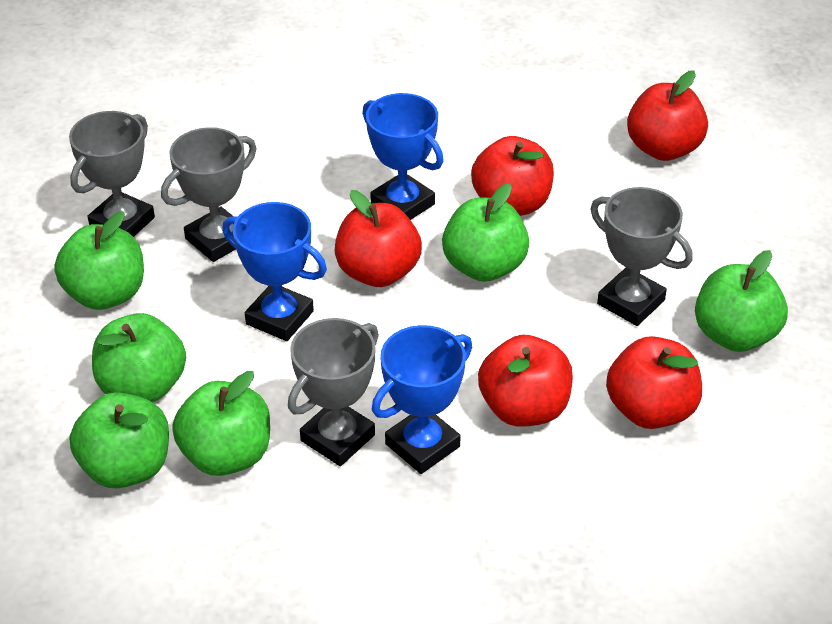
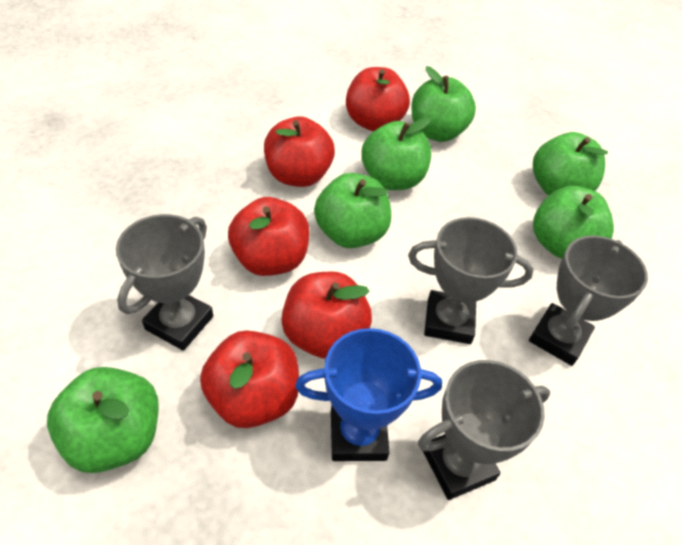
blue trophy: [222,202,327,341] [362,93,444,220] [372,325,472,474] = 3 -> [295,328,442,461] = 1

